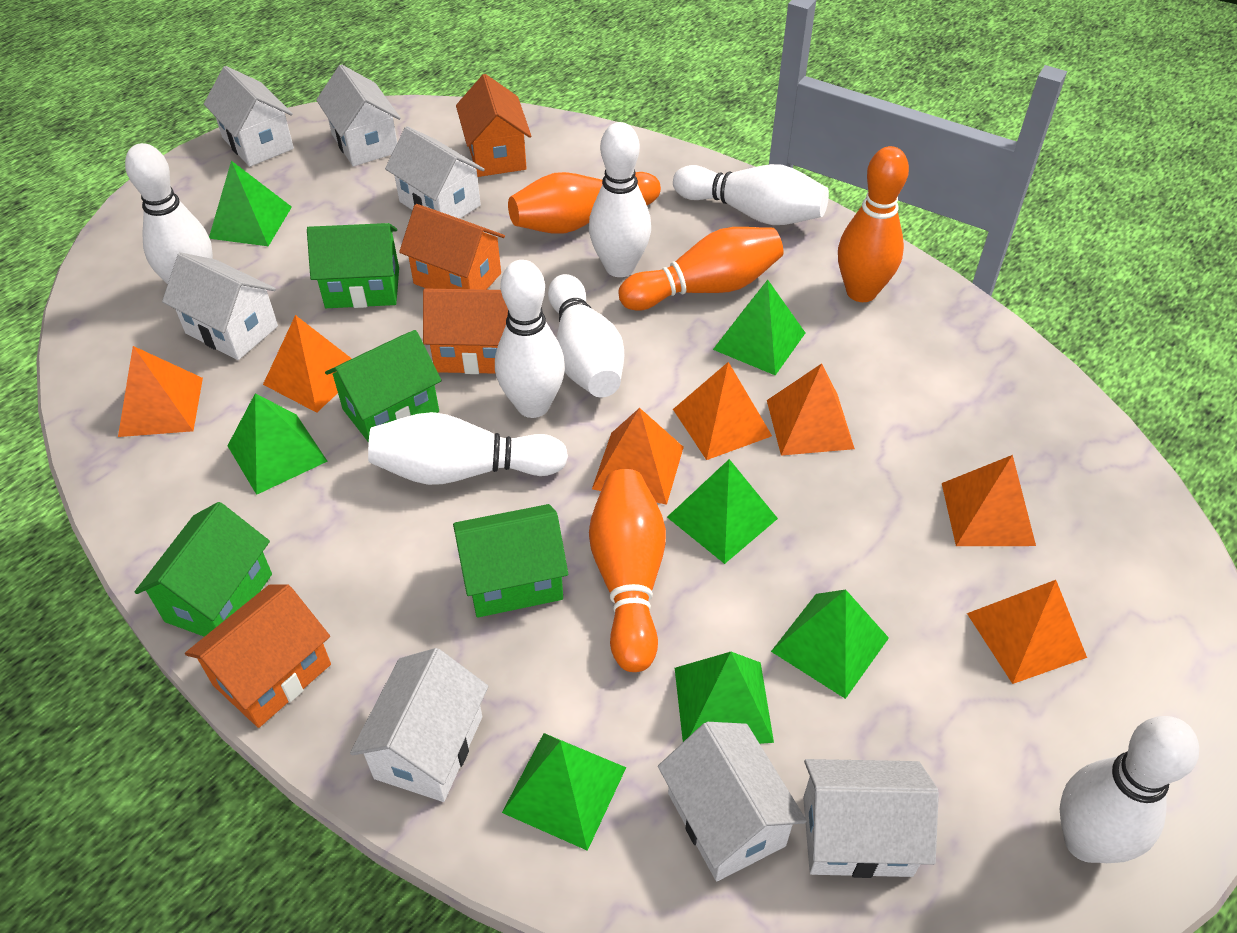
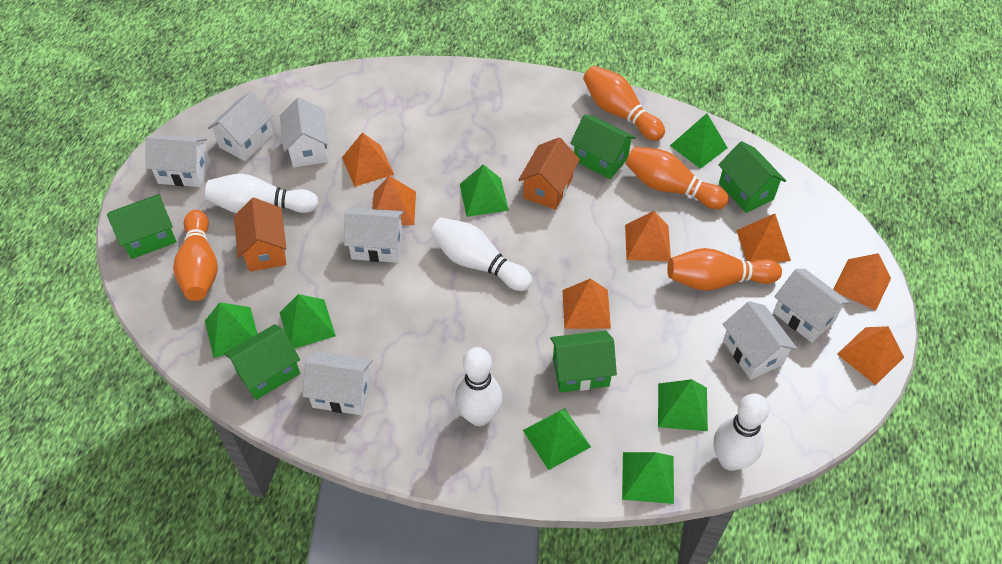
green house: [135,502,272,637] [307,223,399,308] [325,330,441,443] [453,504,568,618] = 4 -> [107,194,177,259] [224,324,300,400] [550,331,617,392] [570,114,636,179] [718,141,786,213] = 5
orange house: [185,584,331,728] [399,204,505,290] [423,289,508,374] [456,74,531,177] = 4 -> [234,198,287,272] [518,138,580,210] = 2
white bowling pin: [125,143,213,284] [368,412,568,485] [495,260,565,418] [548,274,624,397] [589,122,651,277] [673,164,829,225] [1060,716,1199,863] = 7 -> [205,174,319,213] [430,218,532,291] [455,347,503,426] [714,394,770,471] = 4

